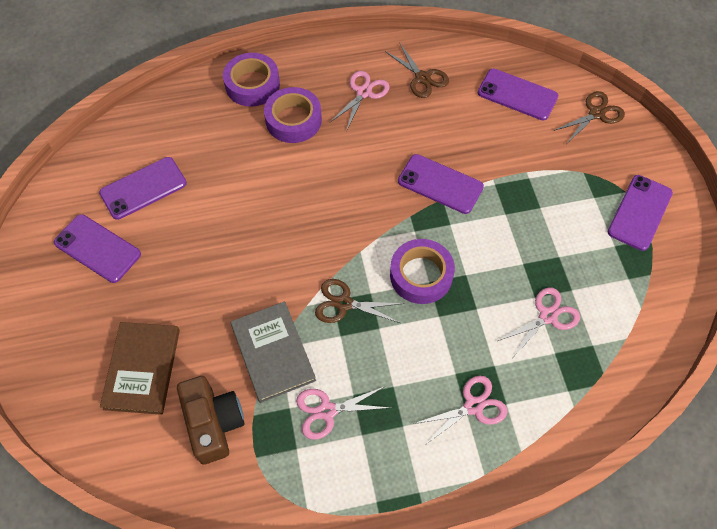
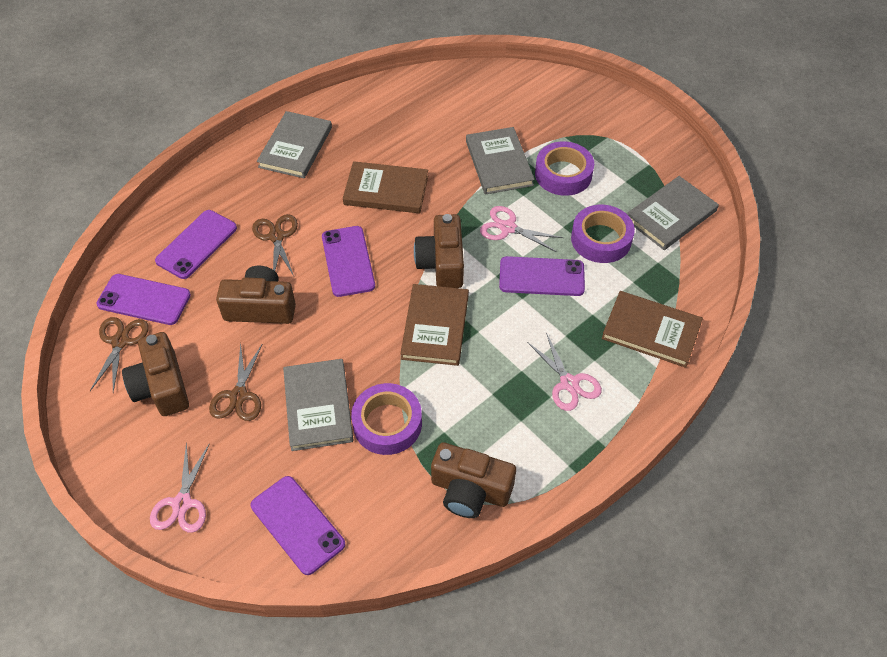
brown book: [100,322,180,415] = 1 -> [343,161,428,213] [400,284,469,366] [602,291,703,368] = 3
brown camera: [177,376,244,465] = 1 -> [122,332,189,416] [216,265,296,324] [414,214,464,288] [431,442,516,518] = 4
grey book: [230,301,316,403] = 1 -> [257,111,332,178] [283,359,353,451] [466,127,535,195] [626,176,719,250] = 4
pink scissors: [296,386,390,440] [330,71,390,131] [414,376,507,445] [498,288,580,357] = 4 -> [150,442,210,533] [480,206,564,252] [527,333,602,411] = 3

